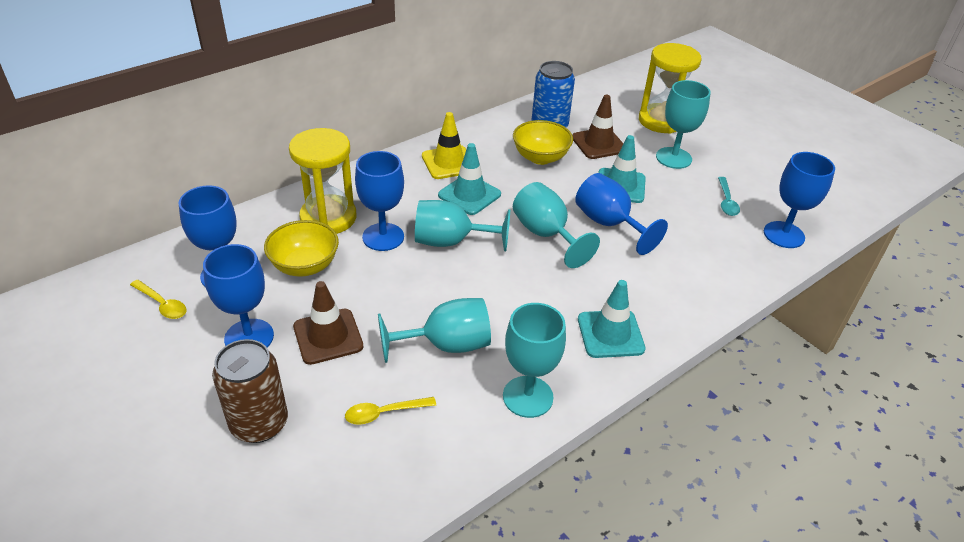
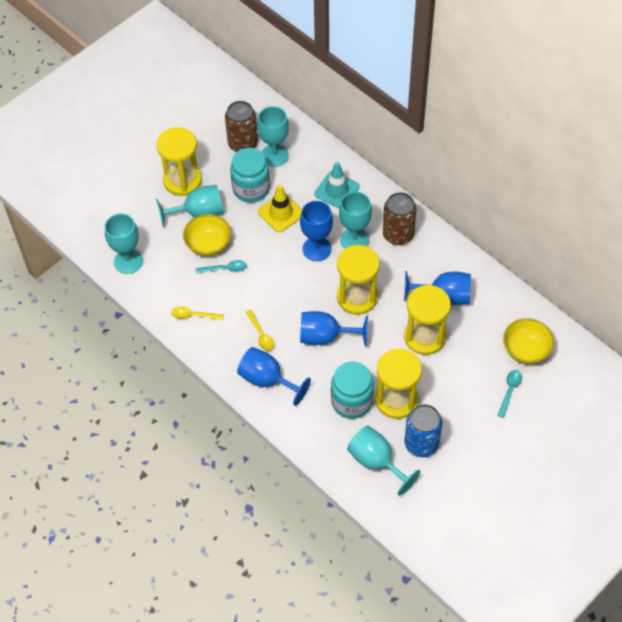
blue goblet: [178,185,237,287] [203,244,274,347] [355,151,404,251] [575,173,668,255] [764,152,835,248] = 5 -> [237,347,311,406] [300,201,333,261] [300,311,368,346] [404,271,471,305] = 4
brown can: [212,339,288,443] = 1 -> [225,101,258,152] [383,192,416,245] = 2
brown traffic cone: [293,281,363,365] [572,95,624,159] = 2 -> none = 0
turquoise jar: none = 0 -> [230,148,270,203] [331,362,374,419] = 2
turquoise spoon: [718,177,740,216] = 1 -> [196,260,247,274] [497,370,522,418] = 2
turquoise traffic cone: [438,143,501,215] [578,280,646,358] [598,135,646,203] = 3 -> [315,162,360,208] = 1
yellow hourglass: [289,128,356,234] [639,43,702,134] = 2 -> [157,127,202,196] [337,245,380,315] [375,349,422,419] [404,285,451,355] = 4

